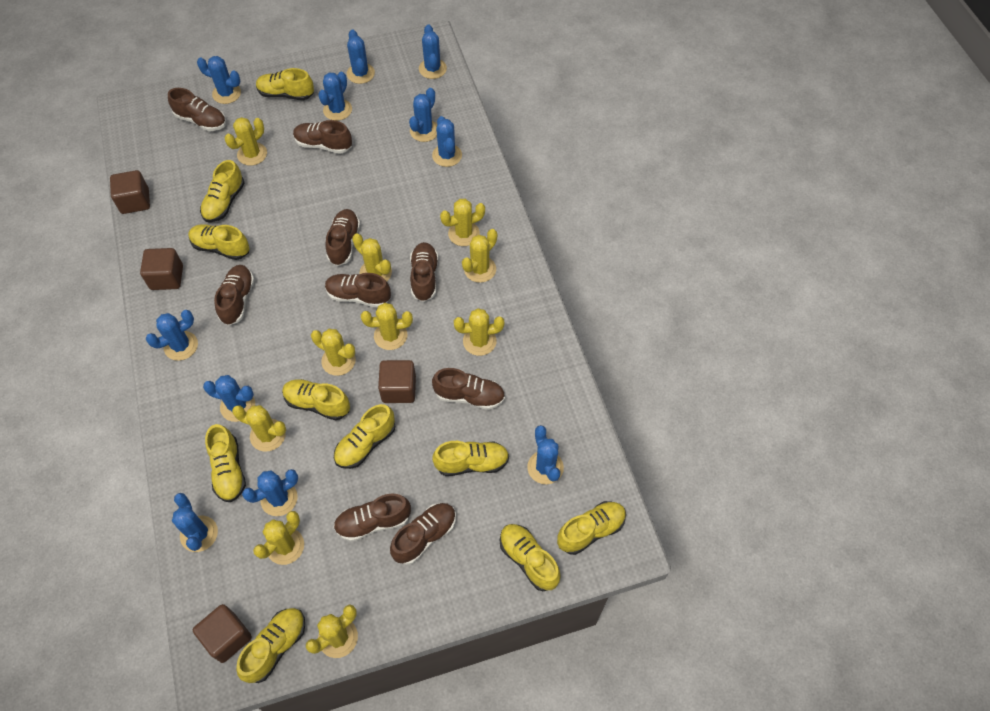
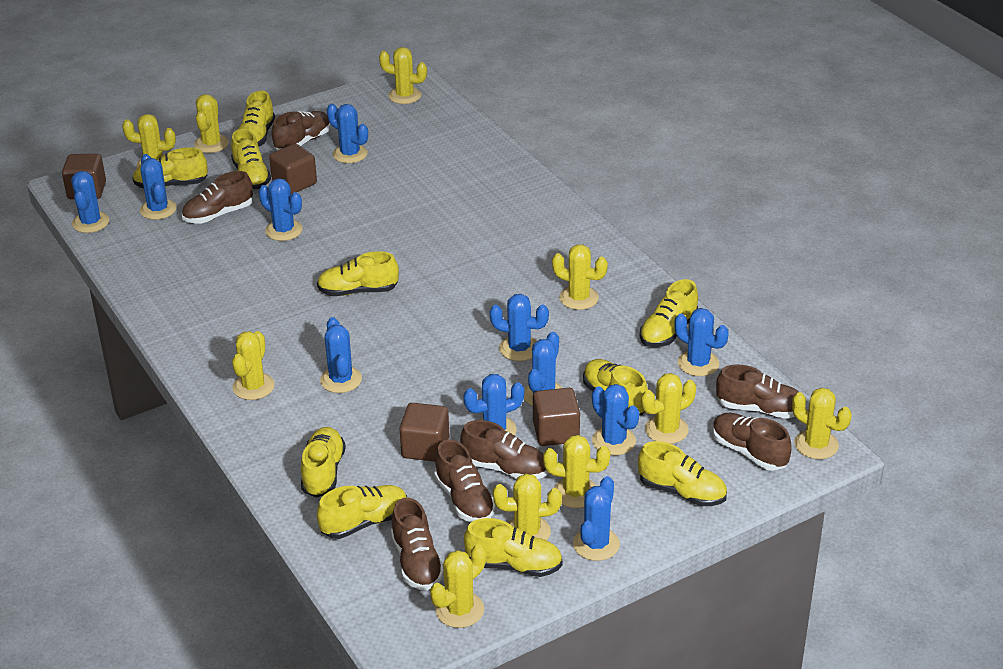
brown shoe: [168,88,226,131] [214,265,254,326] [293,120,352,154] [325,209,360,266] [325,273,391,308] [333,494,411,542] [390,503,456,565] [410,242,439,302] [432,368,505,410] = 9 -> [182,171,253,223] [272,111,331,150] [391,498,444,590] [434,439,496,522] [460,420,548,479] [713,413,791,471] [716,364,806,418] = 7

